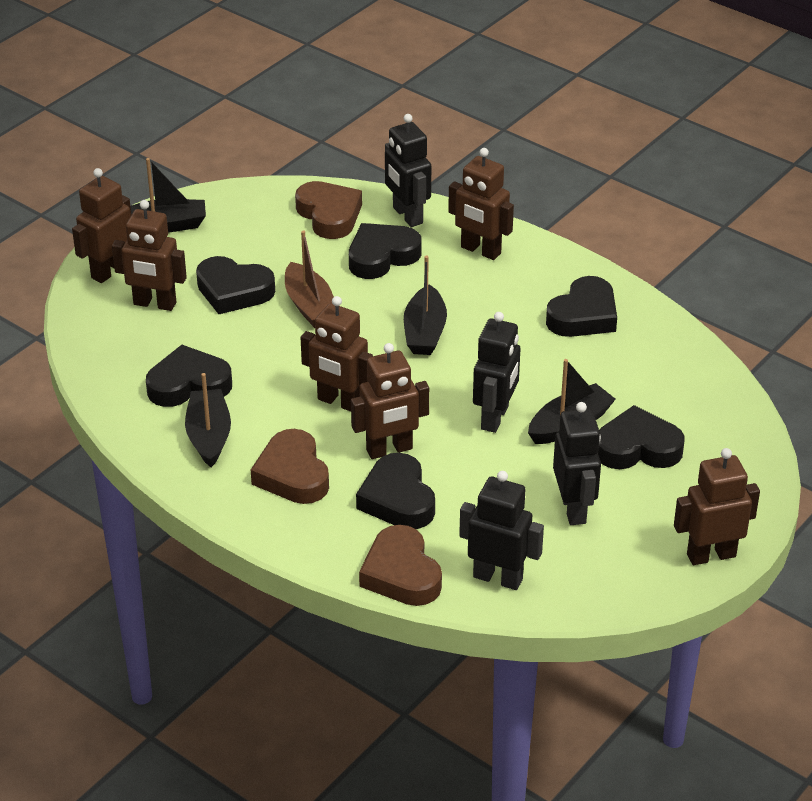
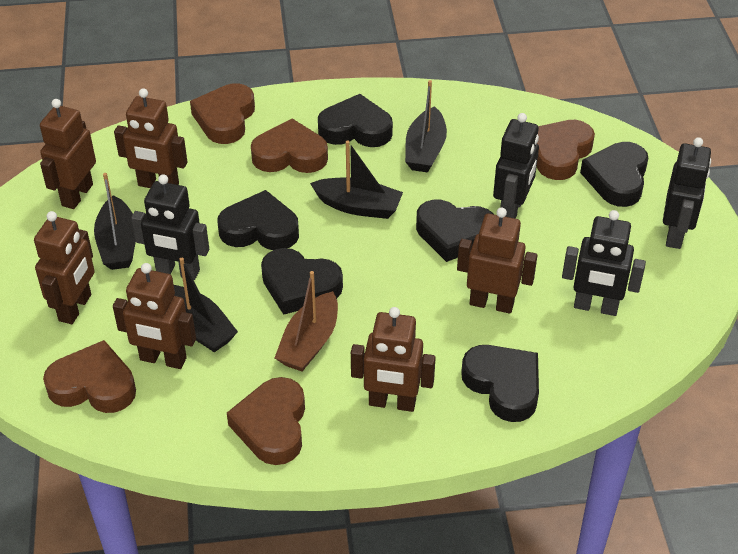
brown heart: [251,429,329,504] [295,181,362,239] [359,525,442,606] = 3 -> [43,340,136,413] [190,83,255,144] [227,377,305,465] [251,119,328,173] [537,120,595,180] = 5

